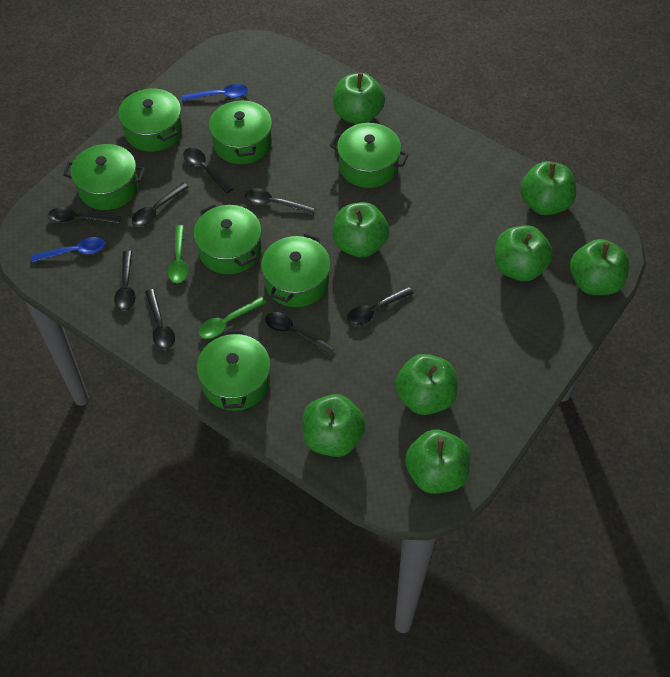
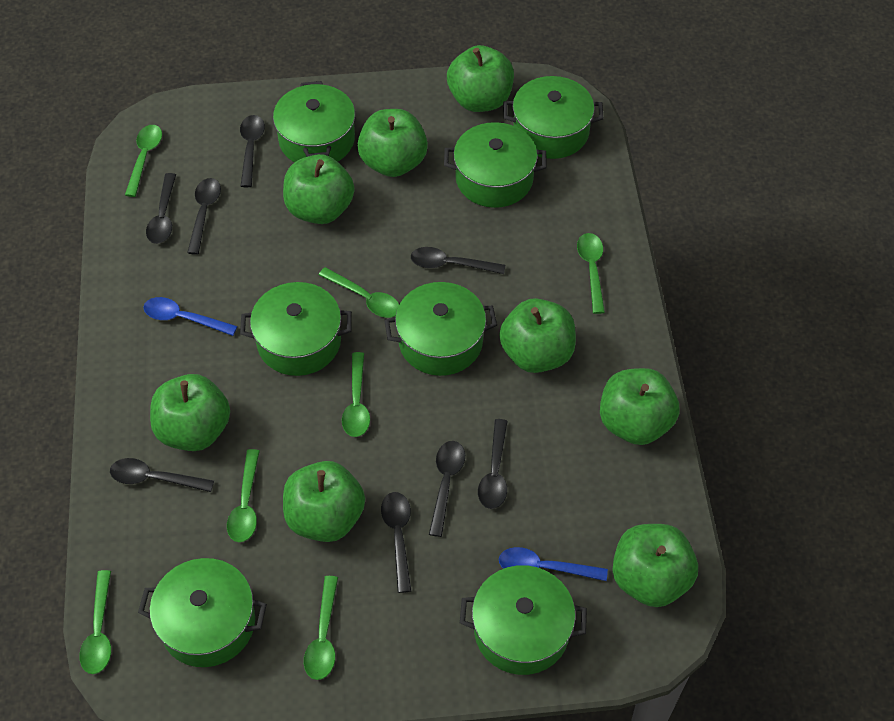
green spoon: [167,225,188,283] [198,296,267,339] = 2 -> [80,570,111,674] [125,125,162,197] [227,449,260,542] [304,576,338,680] [318,267,399,318] [342,352,370,437] [577,233,605,314] = 7

